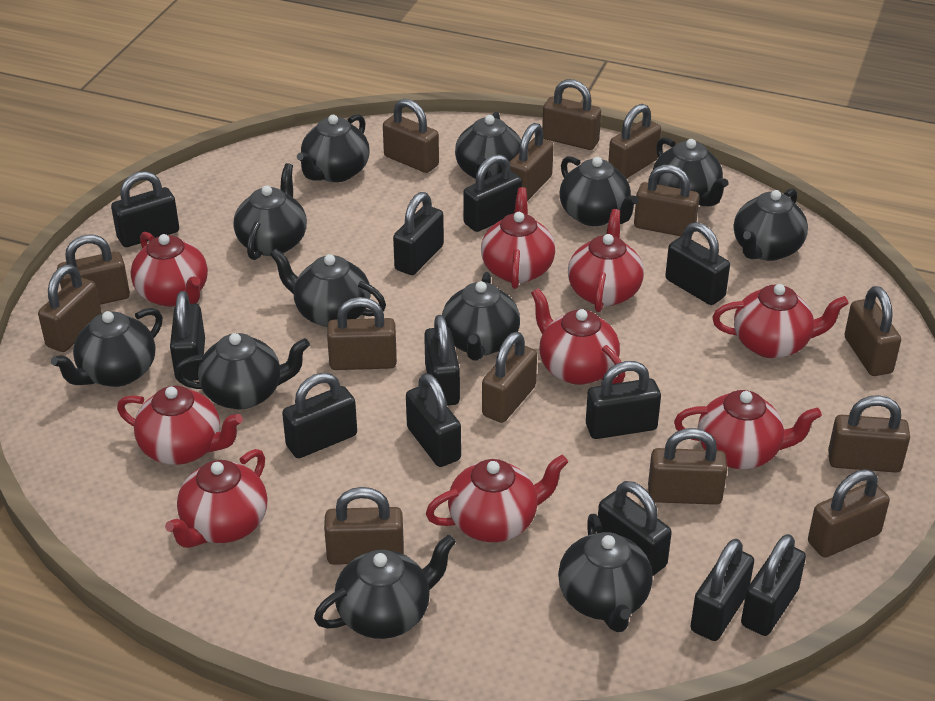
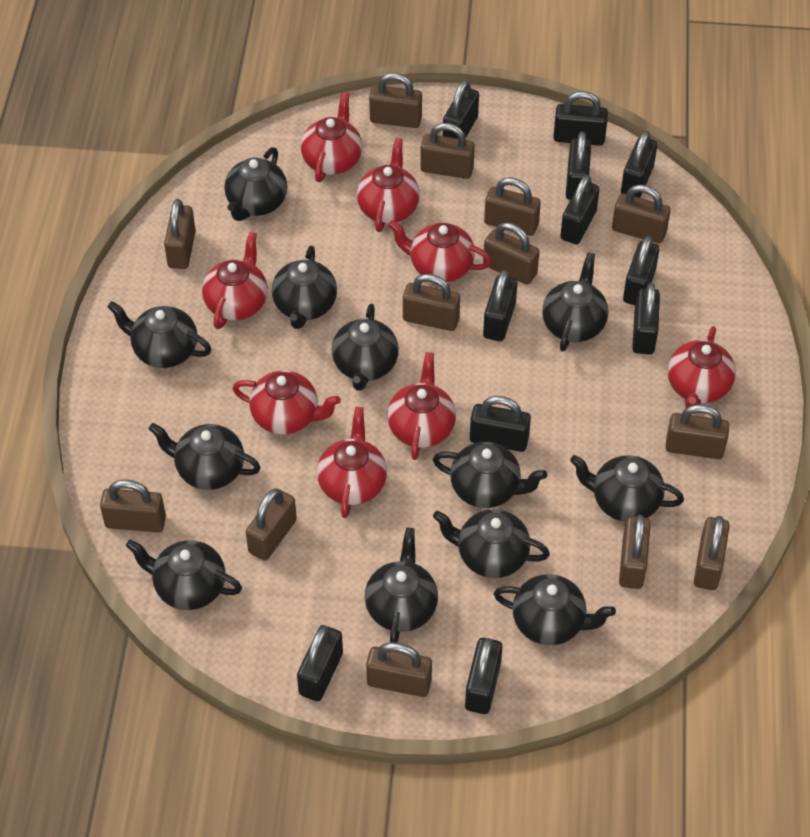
black padlock: [111,171,179,247] [170,291,205,381] [282,373,357,458] [393,192,444,275] [406,373,461,467] [424,315,460,406] [463,154,522,232] [586,361,661,439] [596,481,672,576] [665,222,730,305] [690,539,754,641] [741,534,806,636] = 12 -> [297,625,343,701] [443,80,479,139] [465,638,502,714] [470,396,531,452] [483,270,517,341] [553,91,608,146] [560,175,600,244] [566,132,591,200] [621,131,657,198] [623,236,660,305] [632,283,660,355] = 11
brown padlock: [38,264,102,352] [57,234,130,305] [324,487,404,565] [327,297,397,370] [383,99,439,173] [482,332,537,423] [509,123,554,201] [542,79,601,150] [608,104,661,179] [634,165,700,236] [648,428,727,505] [808,469,890,557] [828,395,910,473] [844,286,901,376] = 14 -> [100,480,166,532] [164,199,196,269] [246,488,297,561] [366,642,432,697] [369,73,422,128] [403,274,460,331] [420,123,475,179] [483,223,539,285] [484,177,541,236] [612,184,670,243] [619,515,651,589] [665,404,729,459] [694,516,730,590] = 13
red teapot: [117,386,243,465] [131,232,208,307] [165,449,268,548] [426,455,568,542] [481,187,555,289] [531,288,625,385] [568,209,644,312] [674,390,822,469] [712,284,849,358] = 9 -> [202,232,268,329] [232,370,341,435] [301,92,362,182] [317,407,387,518] [357,138,420,232] [387,352,456,460] [388,220,491,282] [667,326,736,408] = 8

